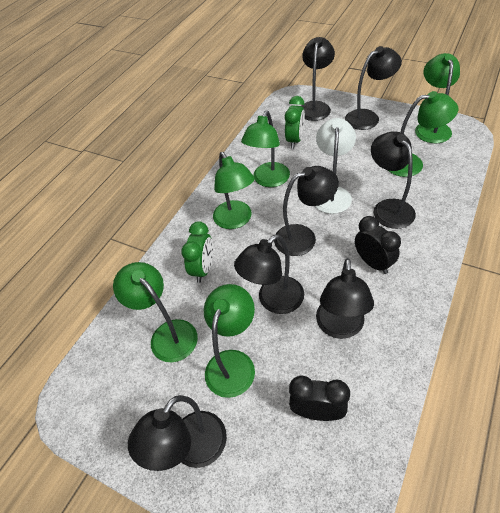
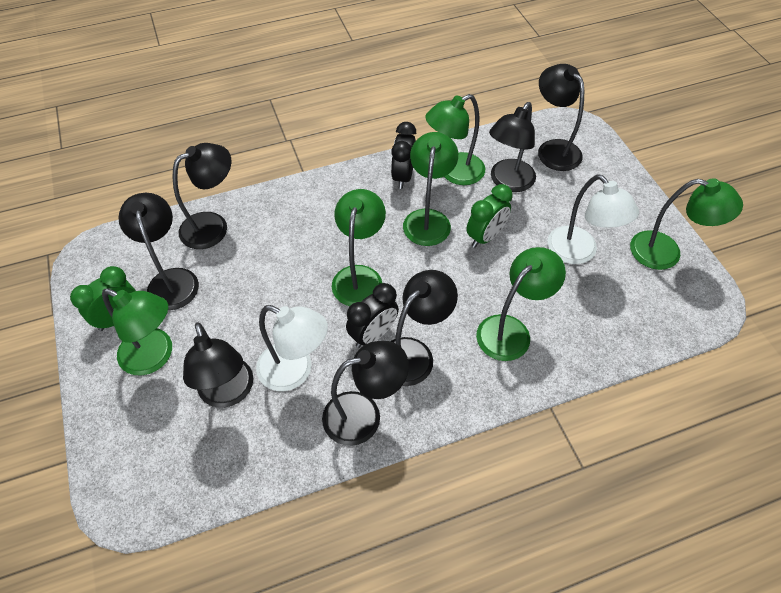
white lamp: [315,118,356,214] = 1 -> [256,305,328,391] [547,175,639,264] = 2

